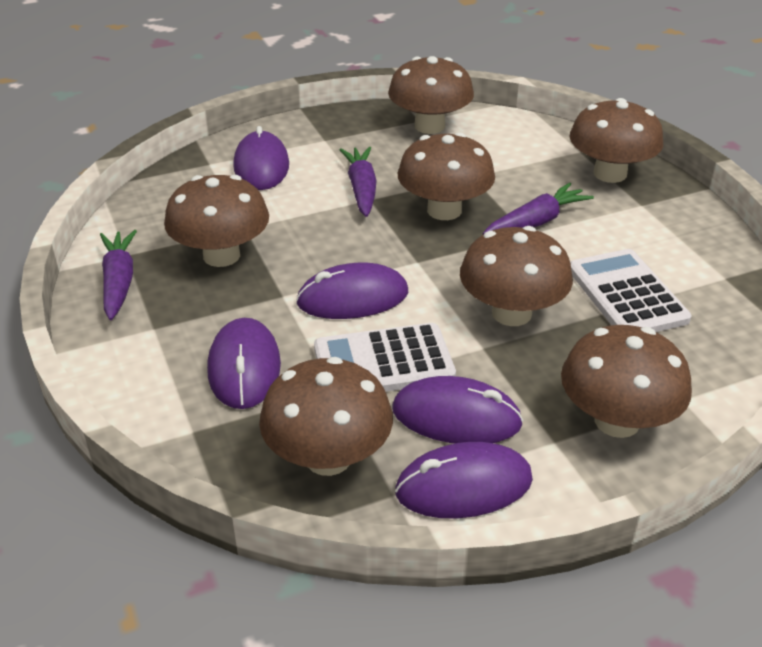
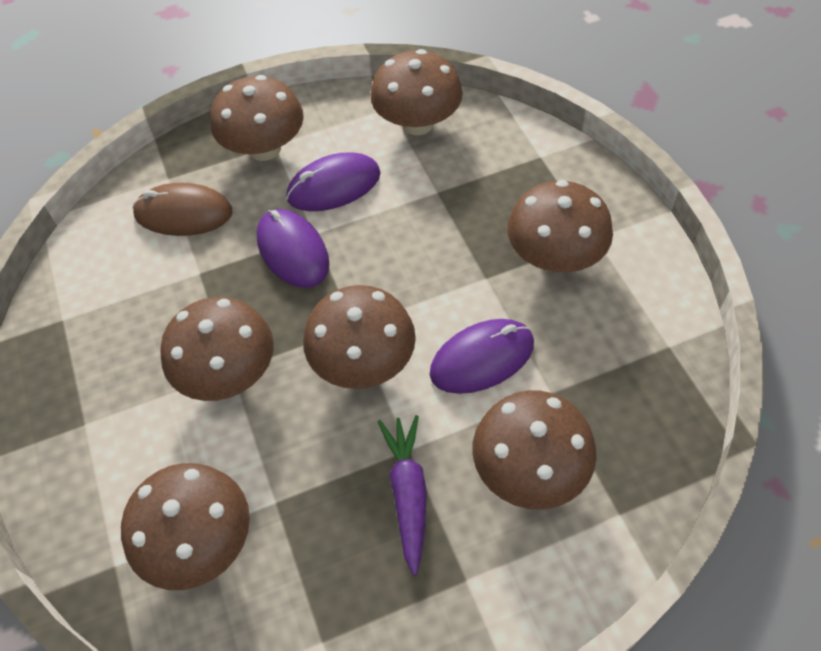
brown mouse: none = 0 -> [133,183,232,236] = 1
purple carrot: [100,230,137,320] [339,147,377,217] [483,183,594,235] = 3 -> [378,415,427,575] = 1
purple mouse: [207,318,281,409] [233,126,289,190] [296,263,408,319] [393,376,523,444] [395,442,533,519] = 5 -> [257,209,329,288] [286,152,381,211] [430,319,534,394] = 3
white calculator: [314,323,456,392] [570,249,691,332] = 2 -> none = 0

